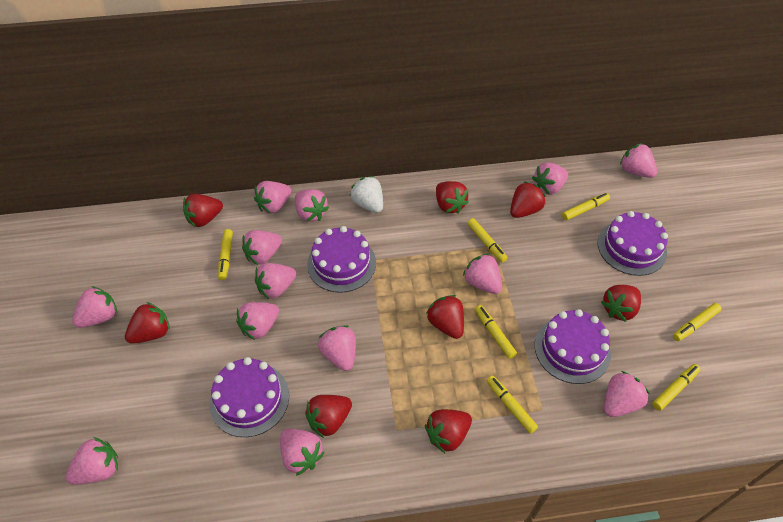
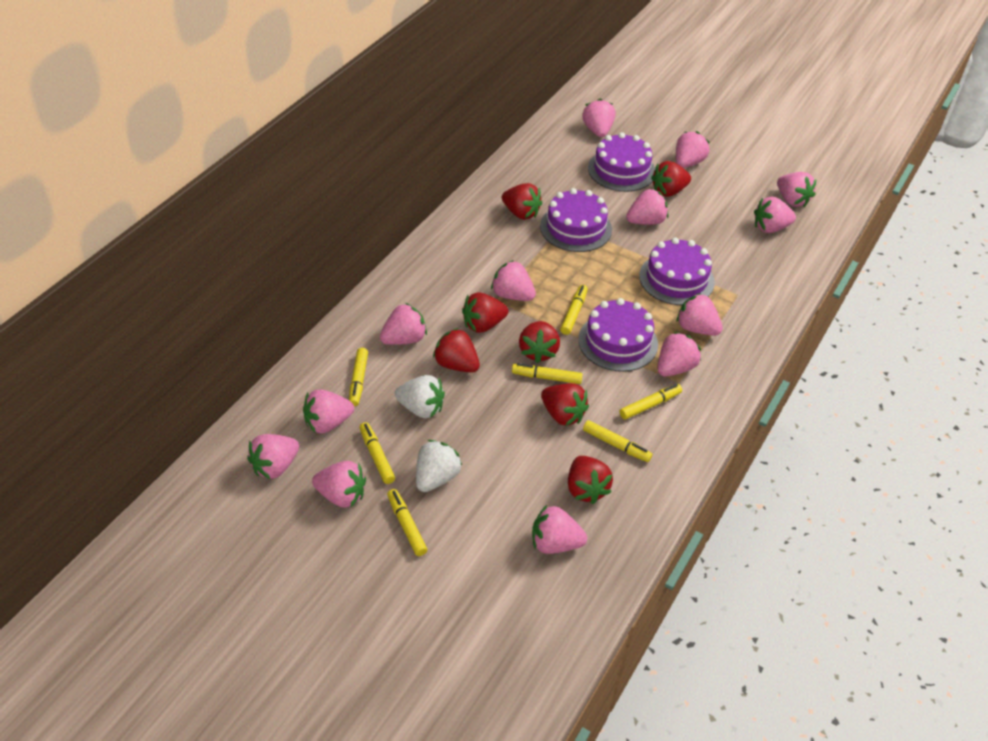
red strawberry: [125,302,170,344] [183,194,223,227] [305,395,352,438] [425,409,472,453] [426,295,464,339] [436,181,469,214] [510,181,546,218] [601,285,641,322] = 8 -> [433,328,480,373] [462,292,508,333] [502,183,542,220] [519,321,560,364] [541,383,589,426] [568,456,613,504] [651,161,691,197] = 7
white strawberry: [350,176,383,213] = 1 -> [395,375,445,418] [416,440,462,492] = 2

